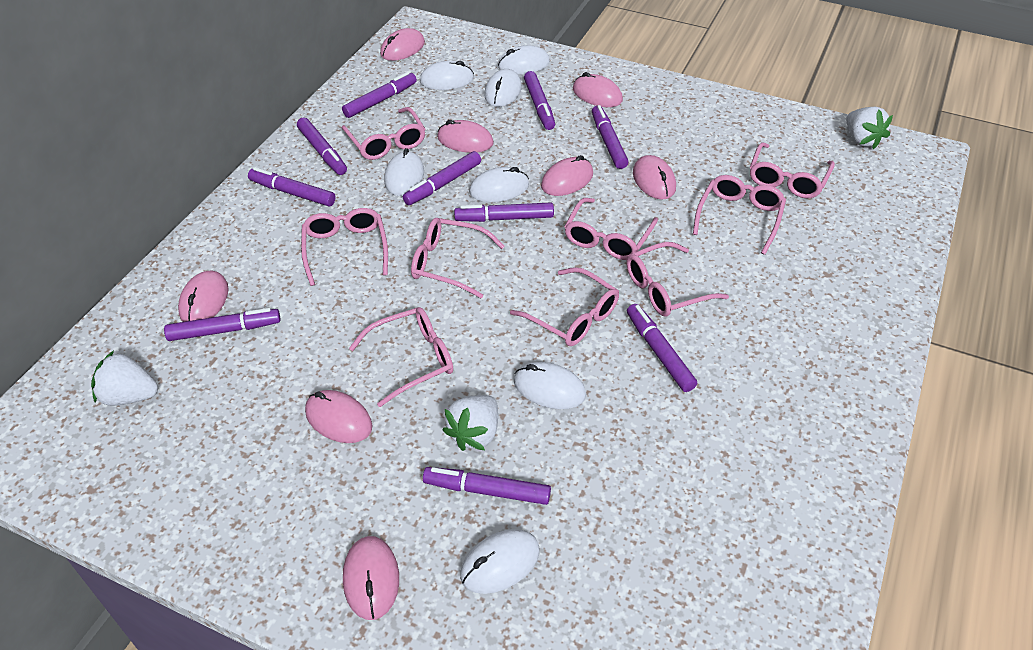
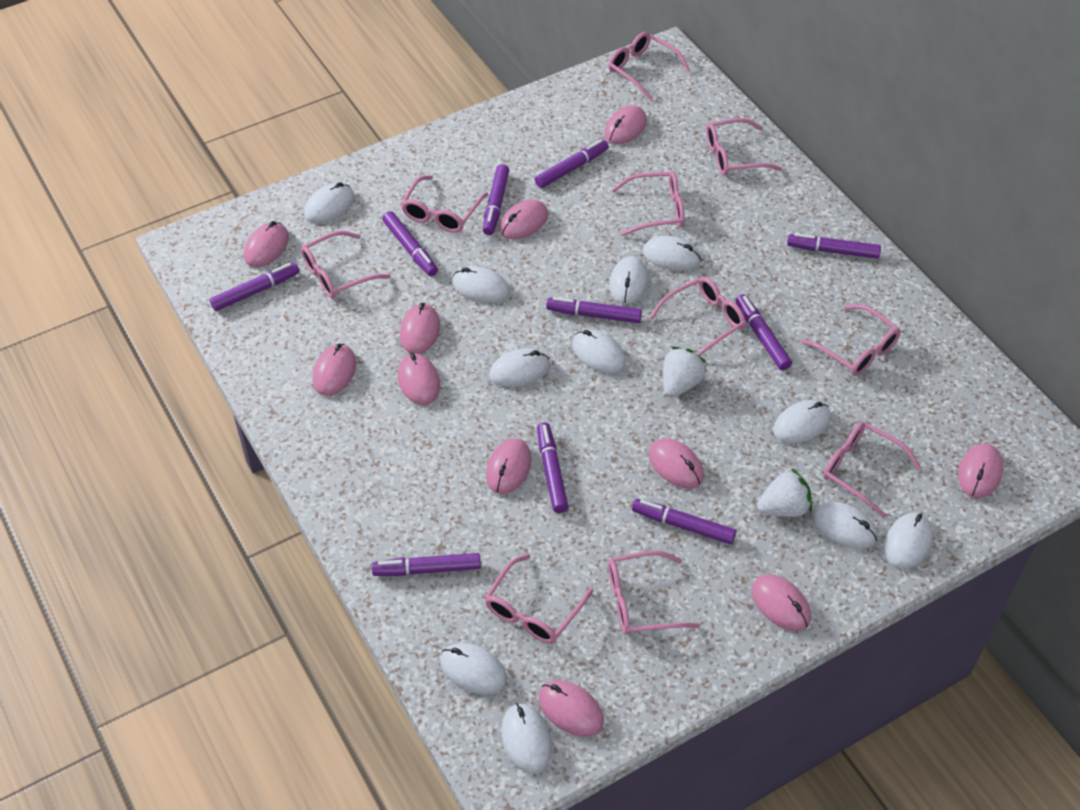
pink glasses: [301,208,388,286] [342,107,425,160] [349,307,453,407] [411,218,505,298] [510,267,619,346] [564,198,658,260] [627,242,729,317] [693,175,786,255] [750,142,835,198] = 9 -> [301,231,391,298] [401,175,488,233] [484,554,593,644] [608,32,690,101] [608,550,700,635] [612,171,685,236] [649,277,746,356] [706,118,782,175] [801,304,901,376] [823,422,921,518] = 10
pink mouse: [178,271,229,322] [305,390,373,443] [343,536,399,620] [380,28,425,61] [437,120,494,153] [541,155,593,196] [573,72,623,107] [633,155,676,199] = 8 -> [244,221,289,267] [313,344,356,396] [398,353,440,405] [400,303,440,354] [486,438,532,494] [499,200,548,240] [538,680,604,737] [604,106,647,144] [649,438,704,489] [752,575,811,631] [958,443,1003,498] = 11
white mouse: [384,148,424,196] [420,61,474,90] [460,529,540,594] [469,167,529,202] [484,69,522,107] [498,45,550,74] [514,362,586,409] = 7 -> [304,182,354,223] [440,643,507,695] [452,266,510,303] [489,348,550,387] [501,703,552,774] [572,329,626,374] [610,256,648,304] [643,235,701,271] [773,400,831,444] [813,502,878,549] [884,512,933,569] = 11
white strawberry: [91,351,158,406] [443,395,498,451] [846,107,893,150] = 3 -> [663,347,707,397] [757,468,812,517] = 2

